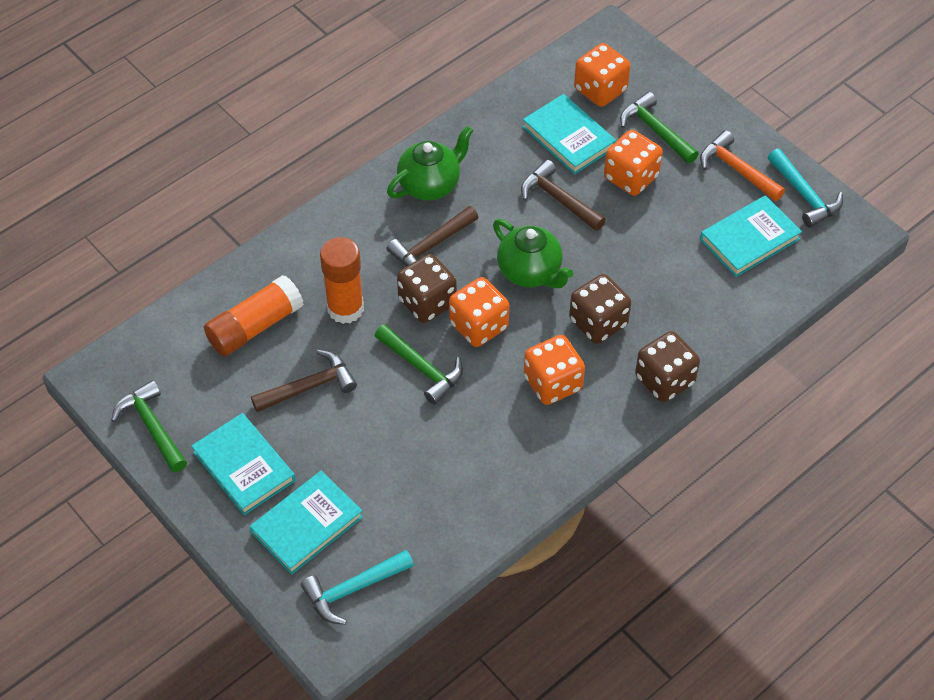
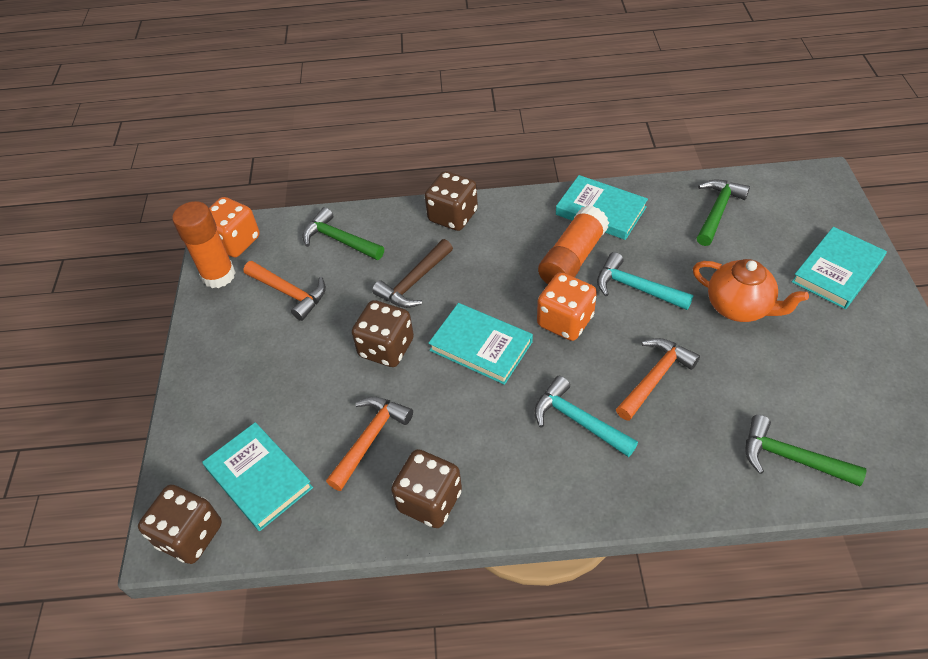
brown dice: [397,254,457,323] [569,274,631,344] [635,331,700,402] = 3 -> [138,484,222,564] [352,300,414,367] [391,449,462,528] [425,171,478,231] = 4
brown hammer: [251,350,357,412] [387,206,478,266] [521,160,606,231] = 3 -> [372,239,453,308] = 1
green teapot: [387,126,474,201] [493,219,573,288] = 2 -> none = 0
orange dice: [449,277,509,347] [524,335,585,405] [574,43,631,107] [604,130,663,196] = 4 -> [209,197,260,257] [537,272,597,341] = 2
orange hammer: [700,130,785,201] = 1 -> [243,261,326,321] [326,397,413,491] [616,338,700,421] = 3
orange teapot: none = 0 -> [693,259,809,322] = 1

